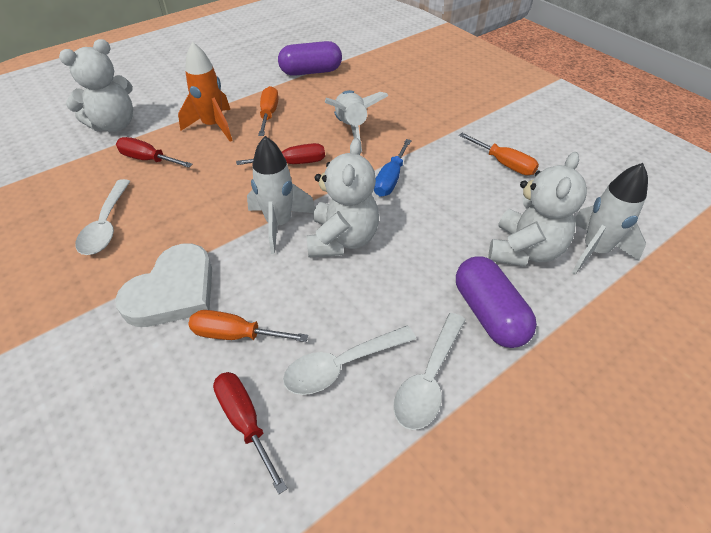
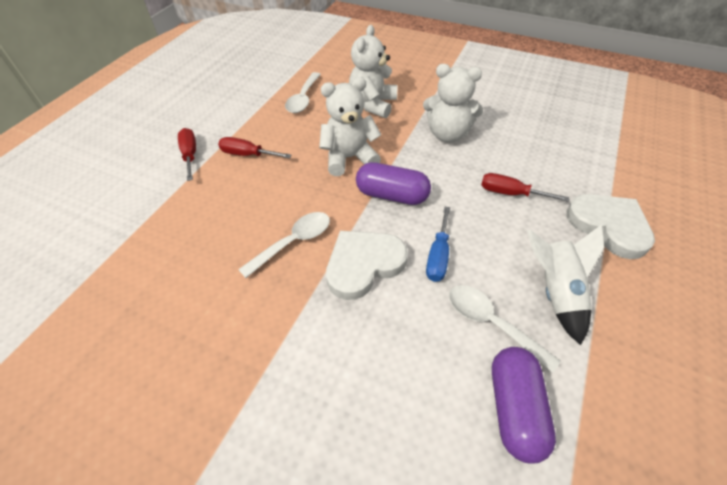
orange rocket: [178,42,232,142] = 1 -> none = 0
orange screwdriver: [188,310,308,342] [258,86,279,136] [459,133,539,175] = 3 -> none = 0
white heart: [115,244,212,327] = 1 -> [326,231,408,300] [566,194,655,259] = 2
white rocket: [247,136,315,254] [325,90,388,152] [572,163,648,275] = 3 -> [527,224,604,345] = 1

